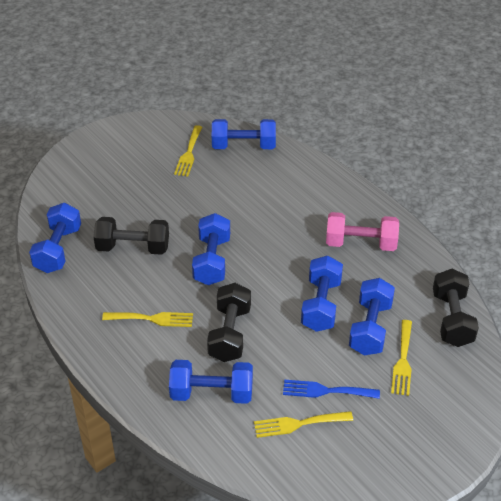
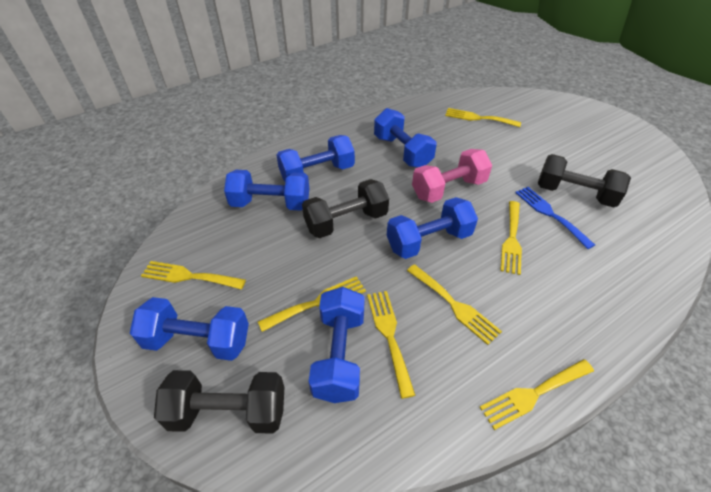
yellow fork: [102,312,193,327] [174,125,202,176] [254,411,353,438] [391,320,412,396] = 4 -> [141,261,246,289] [258,276,366,332] [367,291,415,399] [407,264,502,345] [445,108,521,127] [480,359,594,430] [500,201,522,275] = 7

